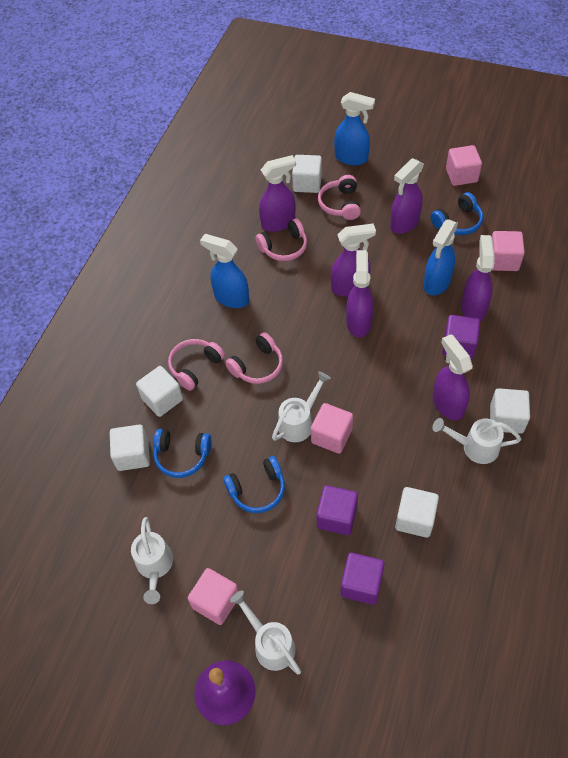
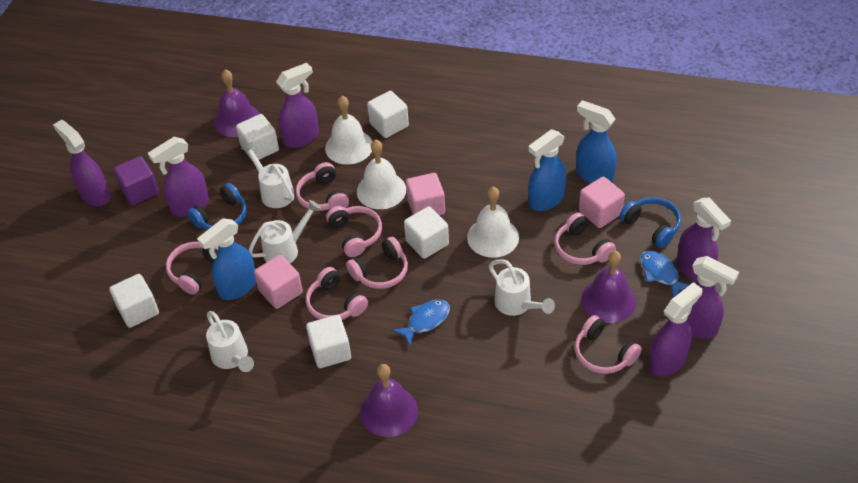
blue fish: none = 0 -> [392,299,450,346] [640,250,689,298] = 2
blue headphones: [153,429,211,478] [223,456,285,513] [430,192,483,235] = 3 -> [187,183,247,230] [620,197,681,248] = 2
pink cube: [188,568,239,625] [311,403,353,454] [446,145,482,186] [492,231,525,271] = 4 -> [254,255,303,309] [406,173,445,215] [579,176,625,228] = 3
pink headphones: [168,339,225,391] [225,332,283,384] [255,218,307,261] [318,175,361,220] = 4 -> [166,242,218,295] [296,162,349,211] [306,267,368,320] [326,206,382,257] [346,237,408,289] [555,212,616,265] [575,315,642,374] = 7
purple bell: [194,660,256,725] = 1 -> [214,69,260,137] [360,364,418,437] [581,251,636,323] = 3
purple cube: [317,485,358,535] [340,553,384,605] [442,315,480,359] = 3 -> [114,156,159,205] = 1
white bell: none = 0 -> [325,96,372,165] [357,140,406,209] [467,187,519,258] = 3

